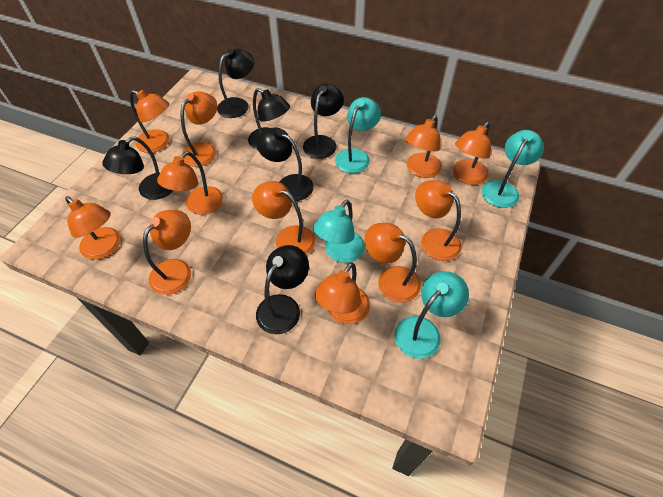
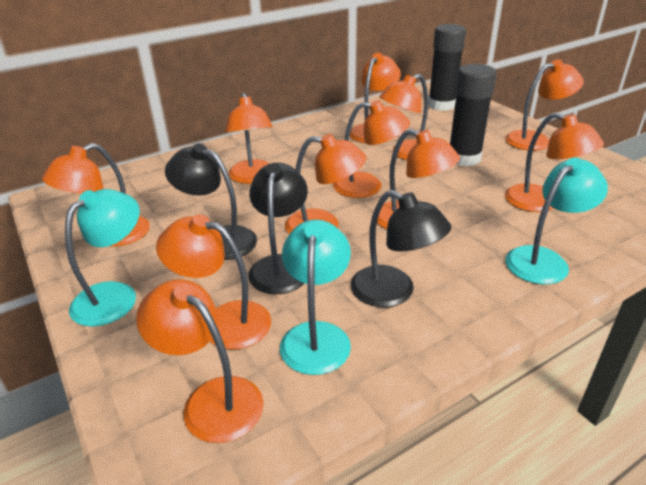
black glue stick: none = 0 -> [428,24,466,111] [450,64,497,166] = 2
black lamp: [102,137,173,200] [217,49,254,118] [248,88,290,150] [256,127,314,201] [256,245,309,334] [303,84,344,159] = 6 -> [165,144,257,260] [248,163,308,294] [351,190,451,307] = 3
turquoise lamp: [313,199,365,263] [335,97,381,173] [395,271,469,359] [482,130,544,208] = 4 -> [65,189,140,327] [280,220,351,375] [506,157,608,284] = 3

